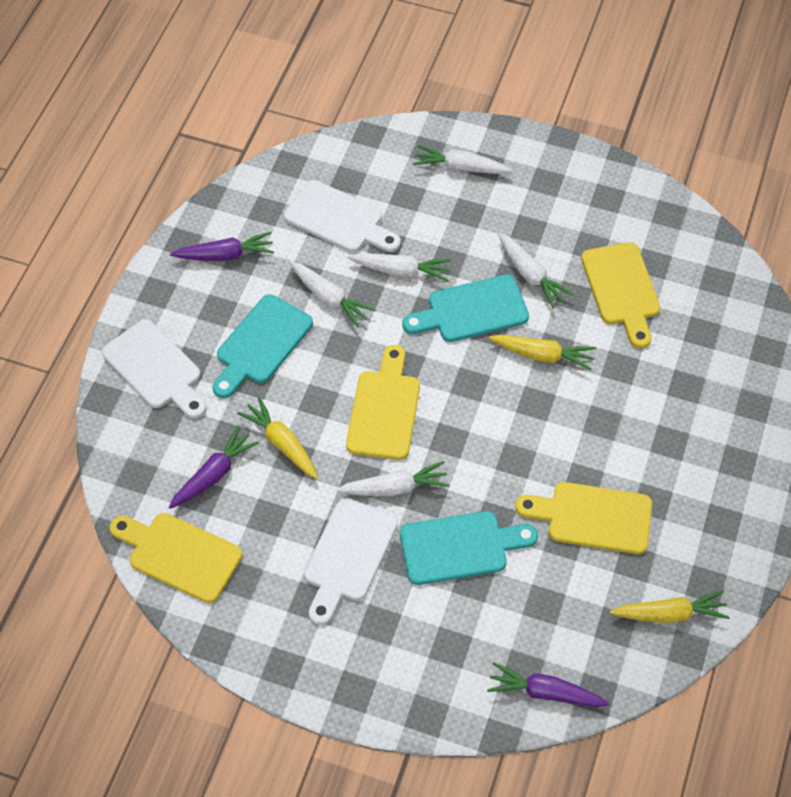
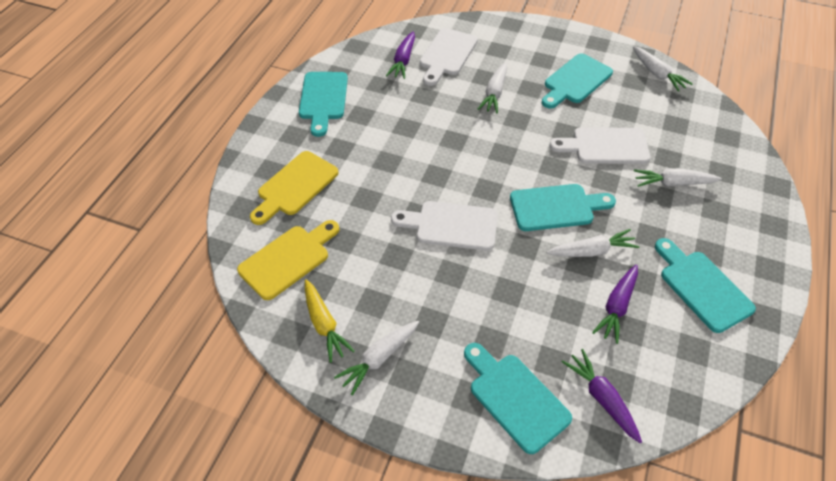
turquoise cutting board: [213,295,313,398] [400,511,538,585] [402,274,529,342] = 3 -> [299,72,348,137] [464,343,572,454] [510,184,616,231] [542,54,613,109] [655,238,756,333] = 5
yellow carrot: [237,397,318,479] [489,335,596,371] [610,590,730,623] = 3 -> [305,279,355,363] = 1
yellow cutting board: [110,513,243,603] [346,345,420,460] [515,482,652,554] [581,242,660,348] = 4 -> [237,220,339,300] [250,151,339,225] = 2

